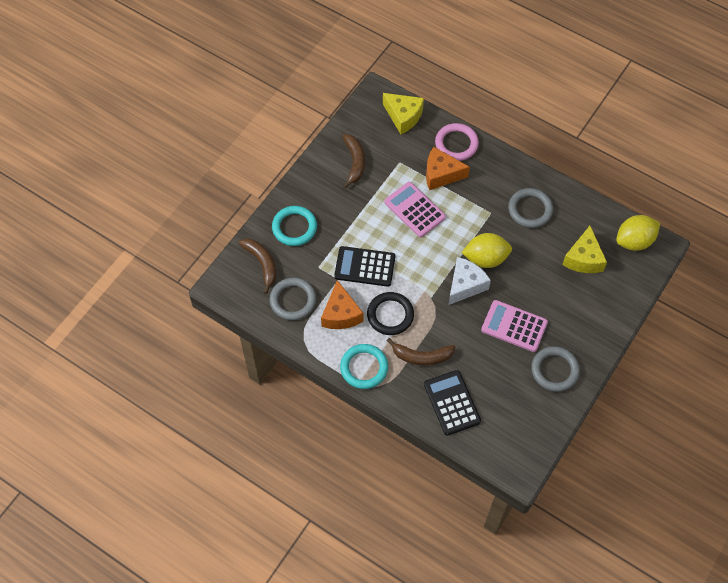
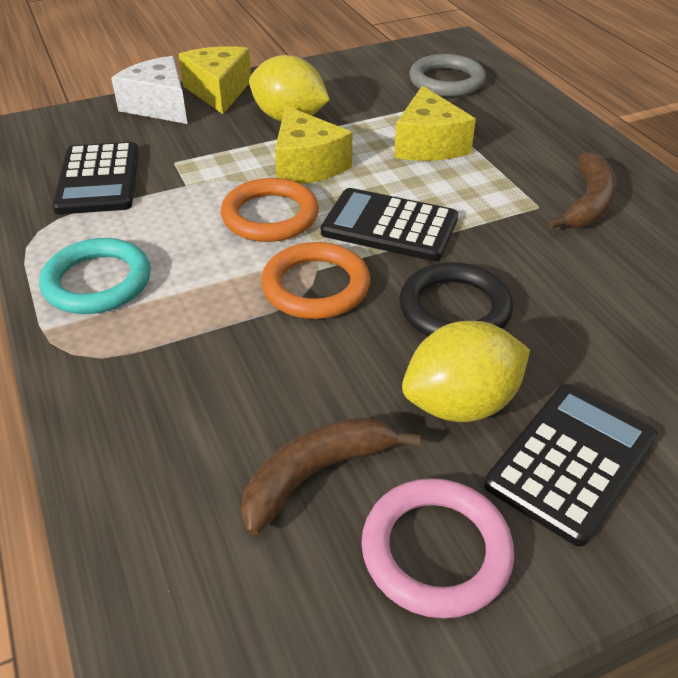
black calculator: [334,246,395,287] [424,370,481,436] = 2 -> [52,142,139,214] [321,188,458,261] [484,384,657,546] = 3
brown banana: [239,238,276,294] [342,134,365,189] [387,338,455,365] = 3 -> [241,417,421,535] [548,153,617,229] = 2
grey ring: [270,278,316,320] [508,188,553,228] [531,346,580,392] = 3 -> [409,54,486,97] = 1
orange cheese: [321,280,364,329] [426,147,470,190] = 2 -> none = 0
orange ring: none = 0 -> [221,178,319,242] [261,242,371,319] = 2
pink calculator: [384,182,446,237] [481,300,548,352] = 2 -> none = 0
turquoise ring: [272,206,317,246] [340,344,388,389] = 2 -> [39,238,151,314] = 1
yellow cheese: [383,93,424,134] [562,226,607,273] = 2 -> [179,46,251,114] [275,106,352,184] [394,86,476,161] = 3

